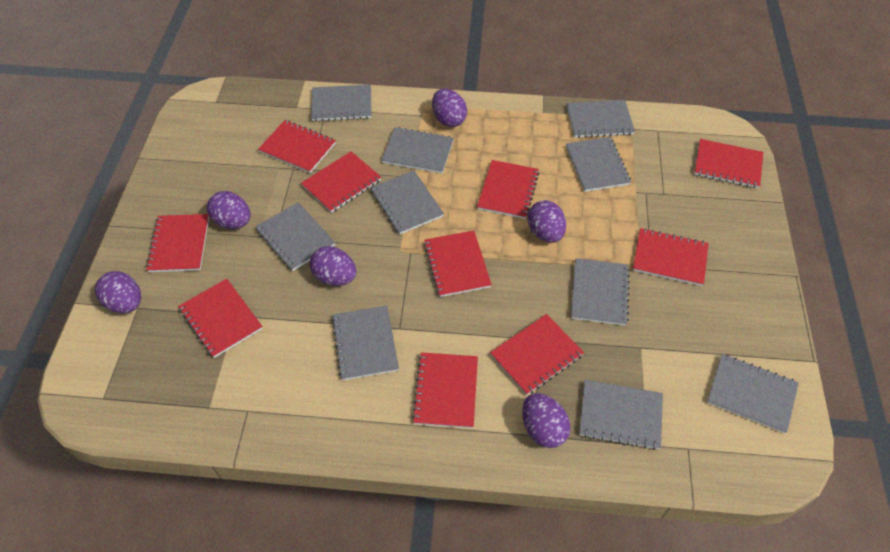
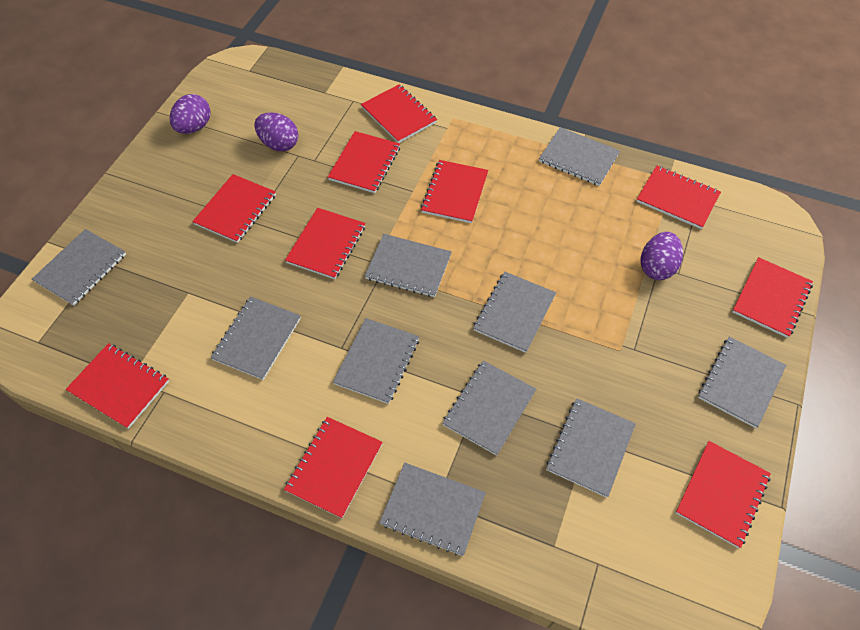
purple egg: [95,271,141,313] [207,191,250,229] [310,246,356,286] [432,89,467,127] [522,393,571,448] [527,200,566,243] = 6 -> [170,94,211,134] [254,112,298,151] [640,232,683,280] = 3

